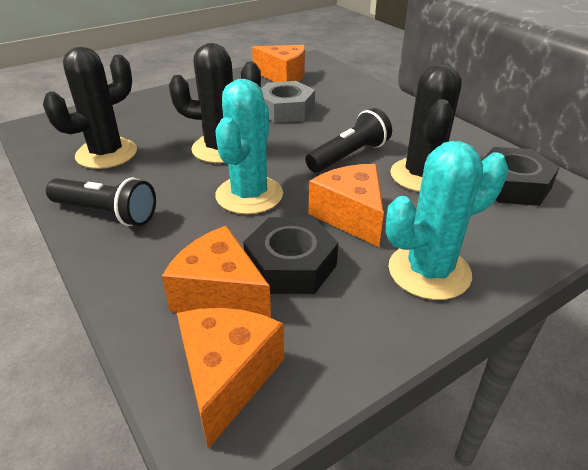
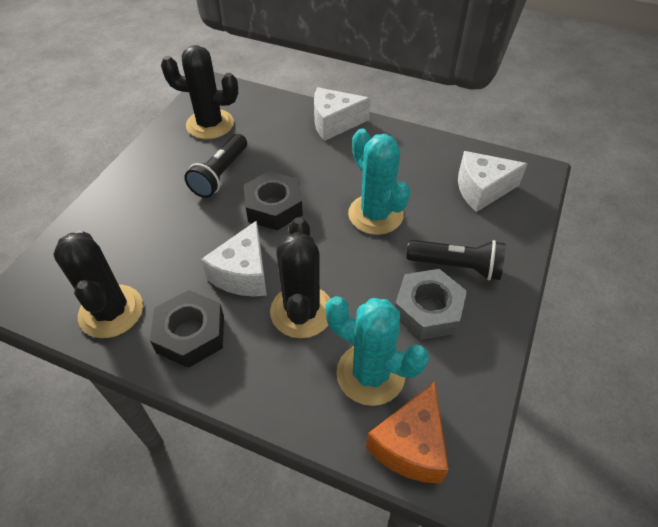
orange cheese: [162,226,271,318] [177,308,284,449] [252,45,305,82] [308,164,384,247] = 4 -> [366,382,449,484] = 1
white cheese: none = 0 -> [201,220,267,296] [314,87,370,141] [458,151,527,212] = 3

